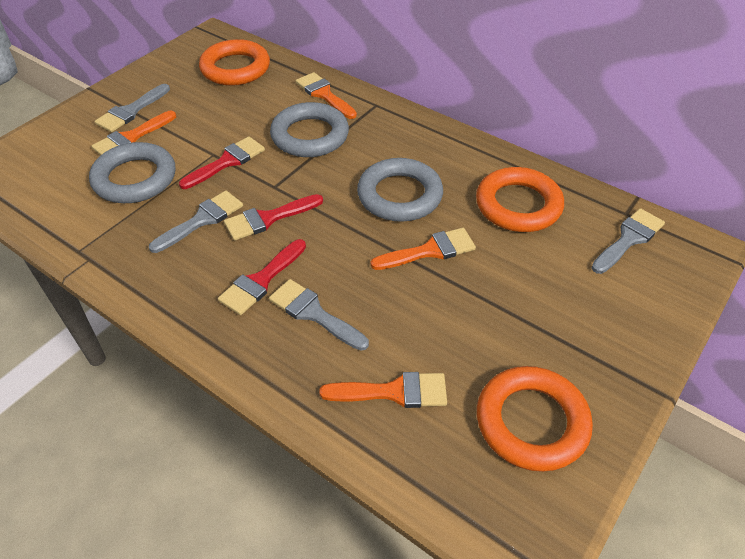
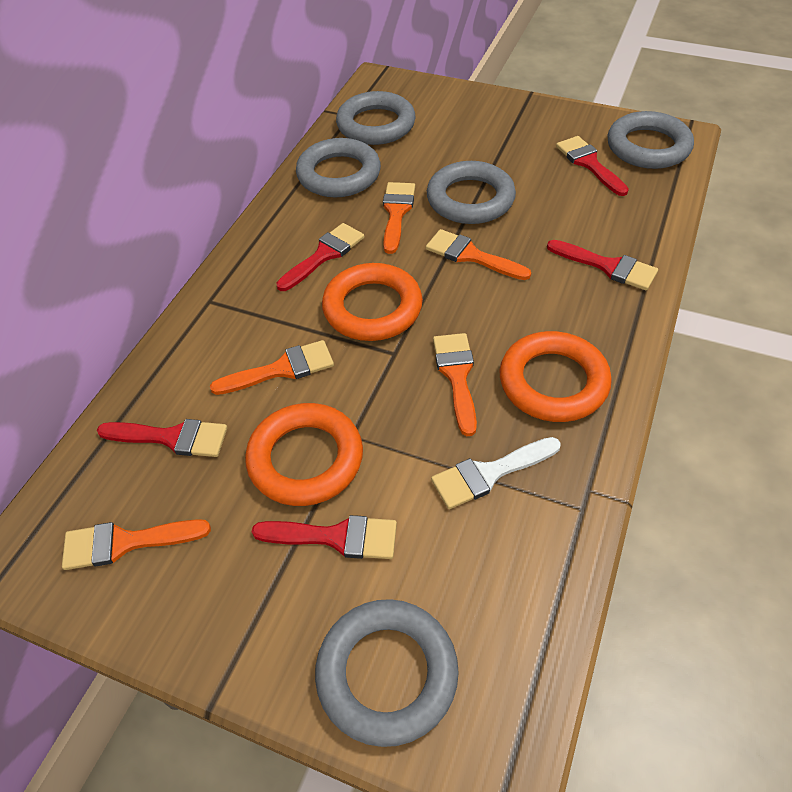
grey brush: [95,84,170,132] [149,191,243,253] [269,279,369,351] [591,208,665,274] = 4 -> none = 0
grey ring: [89,142,176,203] [270,102,349,157] [357,158,443,222] = 3 -> [296,138,381,197] [315,599,459,747] [336,91,416,145] [427,161,516,224] [608,111,694,169] = 5
orange brush: [91,111,176,155] [296,72,357,119] [319,372,447,408] [370,228,476,270] = 4 -> [62,519,211,570] [210,340,334,395] [383,182,415,254] [426,229,531,280] [433,333,477,436] = 5
red brush: [179,136,265,189] [218,239,306,315] [224,194,323,241] = 3 -> [97,419,227,457] [252,515,397,559] [276,223,364,291] [547,240,658,290] [556,136,629,196] = 5
white brush: none = 0 -> [431,437,561,509] = 1

